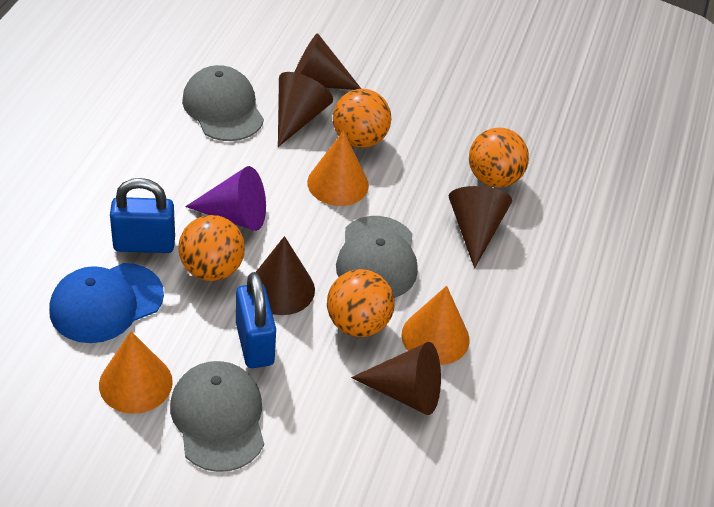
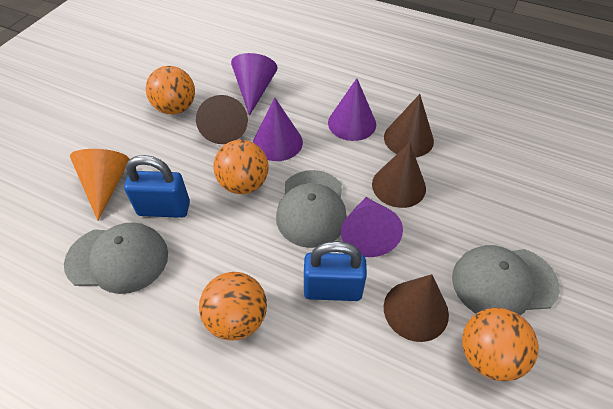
blue cap: [49,263,164,343] = 1 -> none = 0
brown cone: [256,236,315,315] [278,72,333,147] [295,33,361,90] [351,342,441,415] [449,186,512,268] = 5 -> [196,95,248,144] [372,142,426,208] [384,94,434,157] [384,274,449,342] = 4
orange cone: [99,331,173,414] [307,131,369,206] [402,286,470,365] = 3 -> [70,149,129,221] = 1
purple cone: [185,166,266,231] = 1 -> [231,53,278,116] [253,97,303,161] [328,78,376,141] [341,197,403,257] = 4

